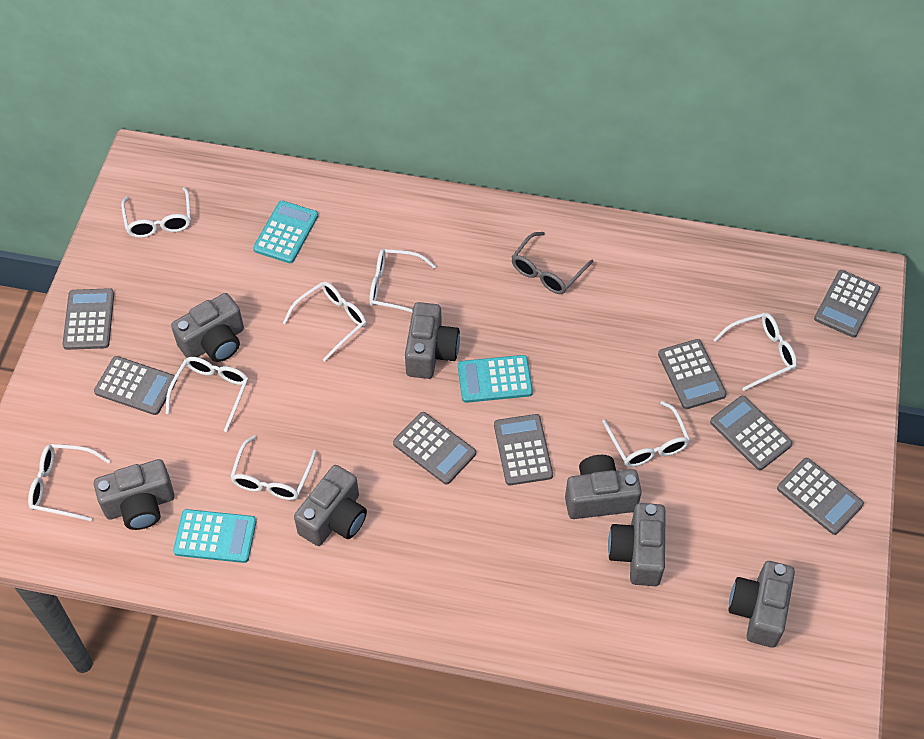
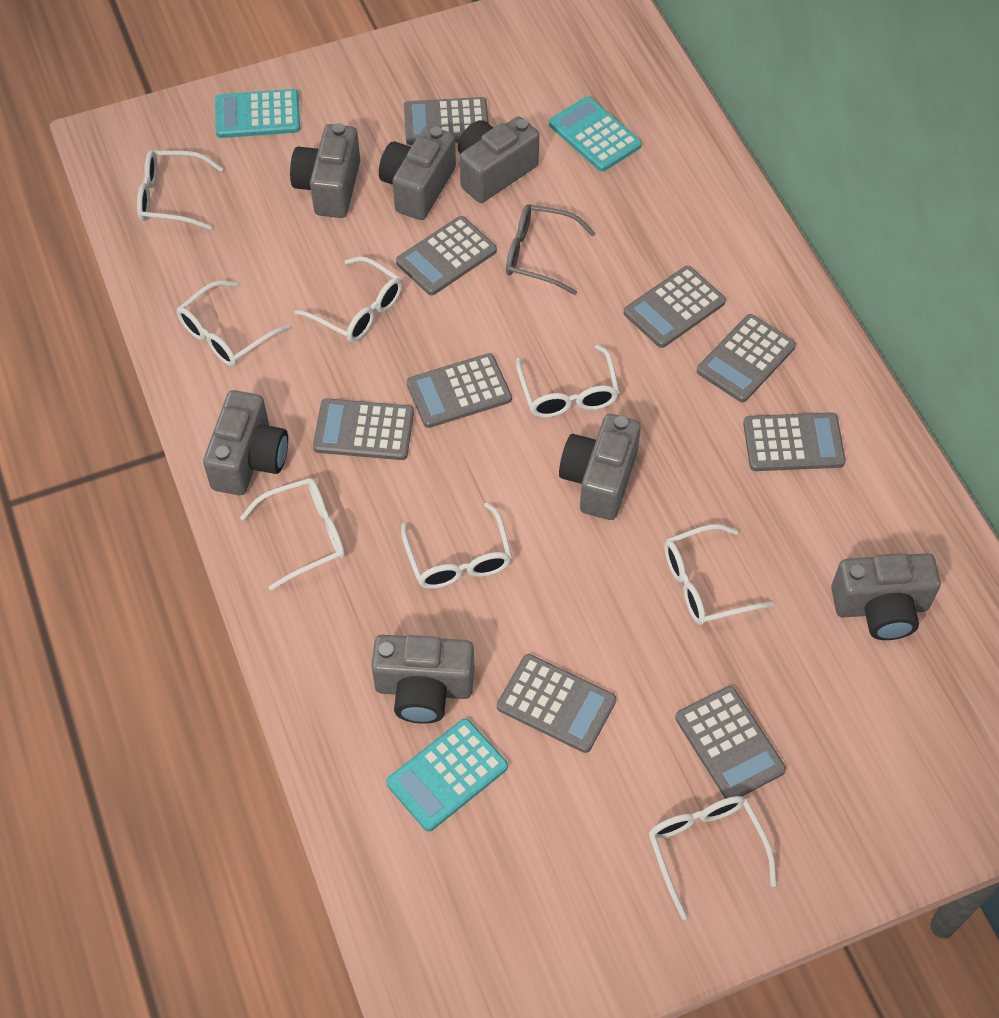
grey calculator: [62,288,114,350] [94,356,177,415] [393,412,476,484] [494,414,553,485] [658,339,727,409] [710,396,793,470] [777,458,864,535] [814,270,880,338] = 8 -> [313,398,414,460] [396,216,497,295] [404,97,489,145] [407,353,512,428] [497,654,616,753] [624,266,726,348] [675,686,786,799] [697,314,796,402] [743,412,846,471] = 9

